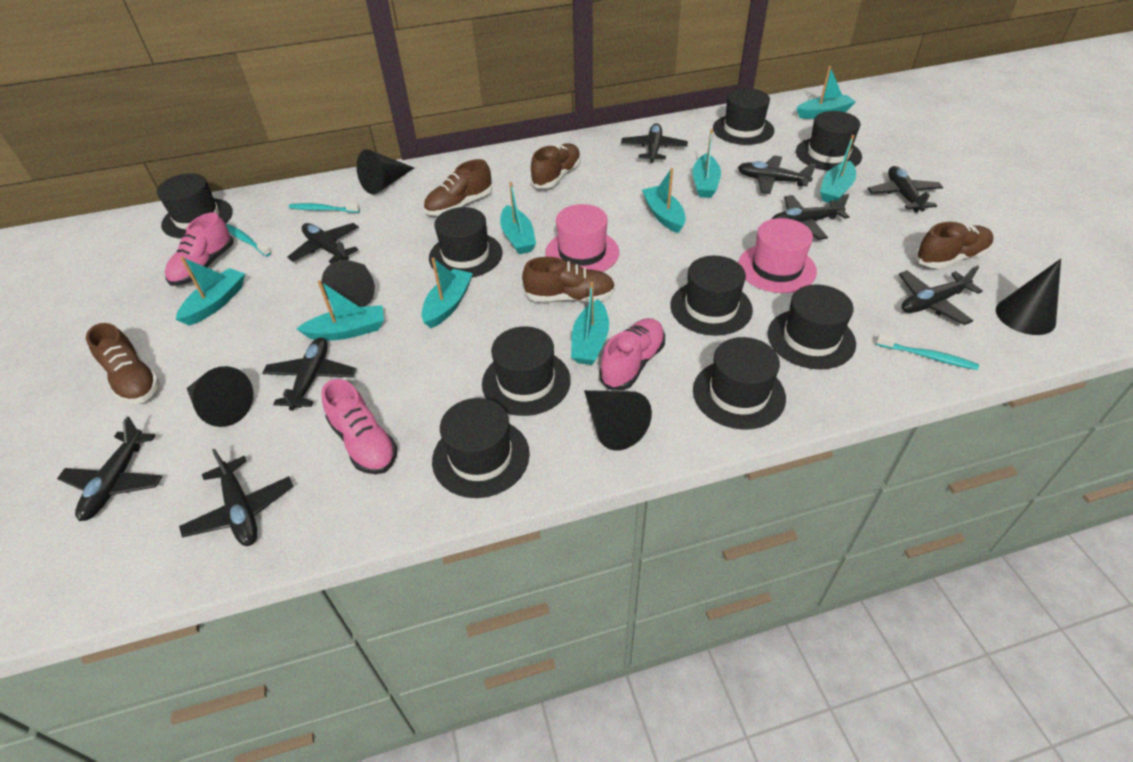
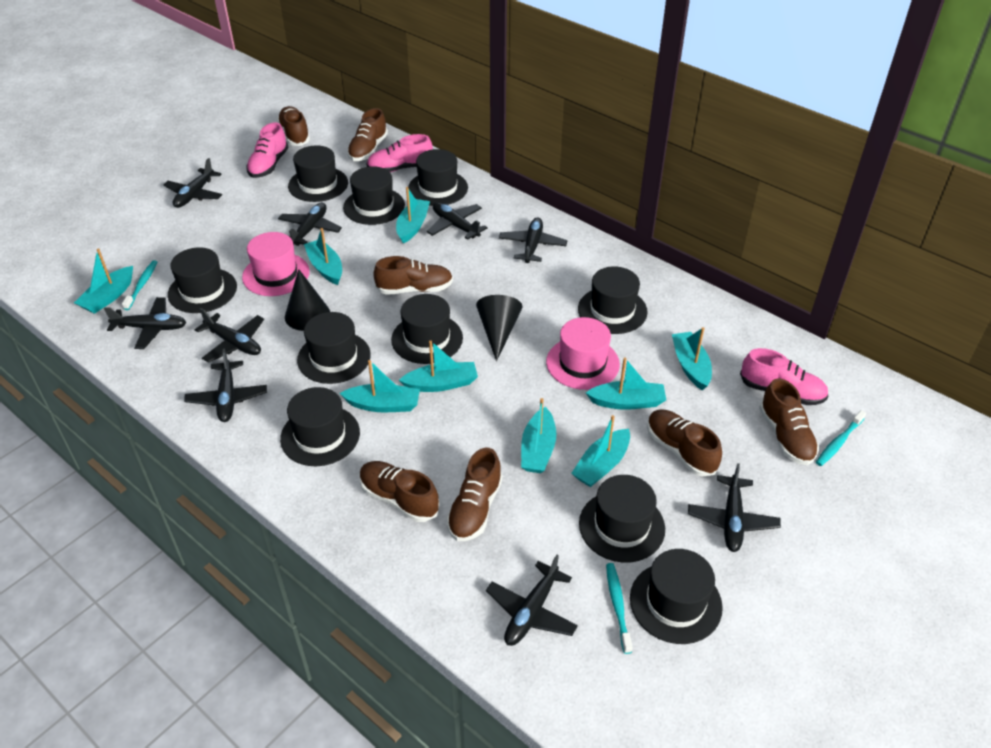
black cone: [187,366,253,427] [322,260,375,307] [357,149,414,195] [584,390,652,451] [996,259,1061,335] = 5 -> [285,269,330,331] [476,295,522,361] = 2
black hat: [157,173,233,238] [429,207,502,278] [432,398,530,498] [482,326,571,416] [670,256,753,336] [693,337,786,430] [713,88,774,145] [768,284,856,369] [796,111,862,171] = 9 -> [168,247,237,313] [280,387,360,466] [288,145,348,202] [297,312,371,384] [343,166,405,225] [391,294,463,364] [408,149,468,206] [578,266,648,334] [579,475,665,563] [630,549,723,644] = 10
brown shoe: [86,323,160,404] [424,159,492,216] [522,257,615,302] [530,143,581,188] [915,222,994,269] = 5 -> [277,106,310,146] [347,108,388,161] [360,461,439,522] [373,256,453,295] [447,448,503,541] [647,409,722,476] [759,379,819,465] = 7

